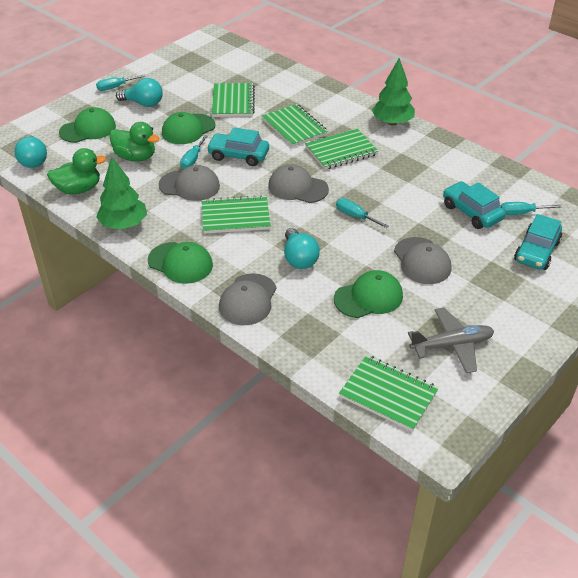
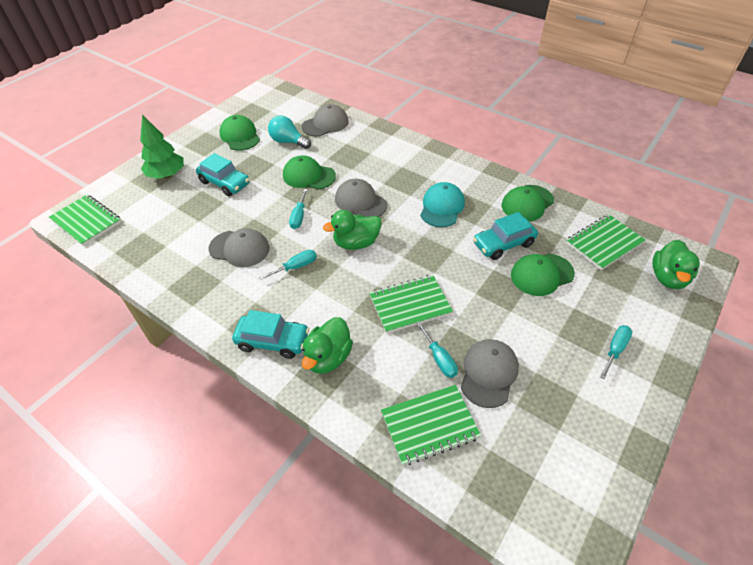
green duck: [47,148,106,194] [109,122,160,162] = 2 -> [302,317,353,374] [323,210,382,250] [652,240,700,289] = 3
green notebook: [202,195,271,234] [212,83,255,117] [262,104,328,147] [305,129,378,170] [339,355,439,431] = 5 -> [49,195,121,246] [369,275,453,334] [381,385,481,466] [566,214,646,270] = 4
green tree: [96,157,147,230] [372,58,415,126] = 2 -> [140,115,184,179] = 1
grey plane: [408,307,494,373] = 1 -> none = 0
turquoise cap: none = 0 -> [420,182,465,227] = 1
turquoise light bulb: [14,135,47,168] [116,78,163,107] [284,228,320,269] = 3 -> [268,115,311,149] = 1

